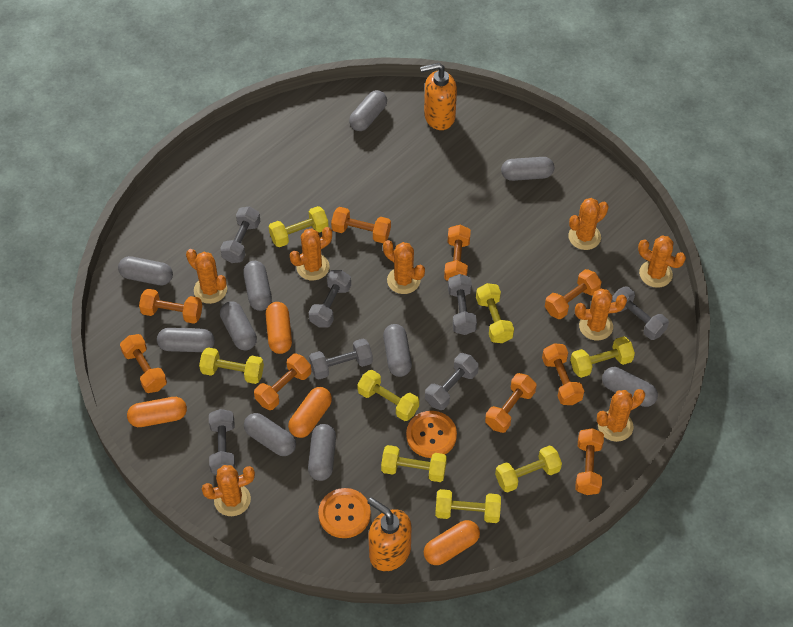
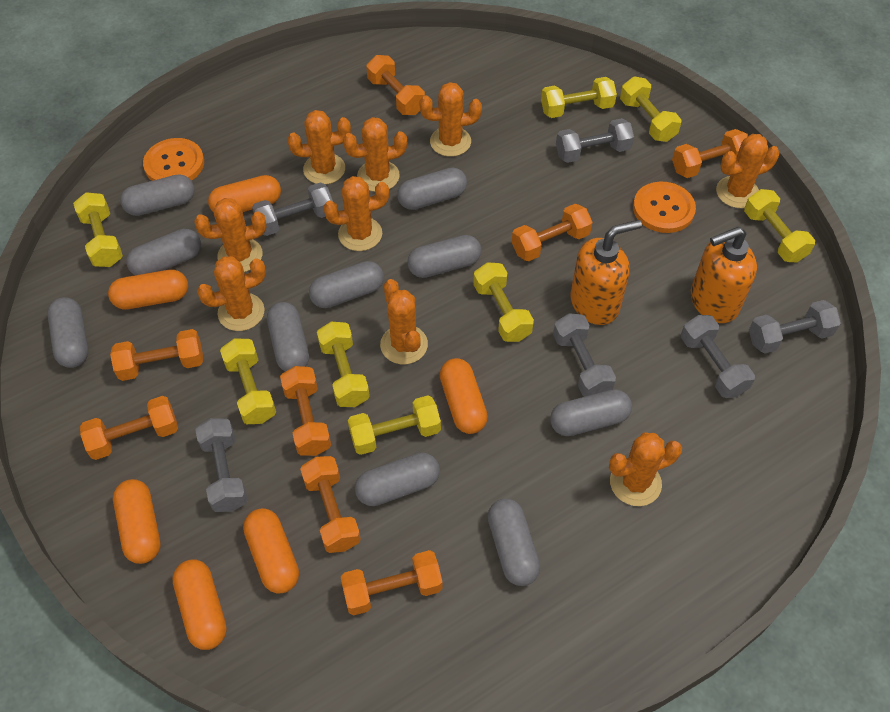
grey dumbbell: [209,409,235,474] [220,207,260,263] [309,270,351,328] [309,338,373,380] [425,353,479,410] [448,274,477,335] [611,286,669,340] = 7 -> [195,418,248,512] [252,182,333,236] [553,313,616,397] [556,118,634,163] [681,315,755,398] [749,300,841,354] = 6
orange cactus: [186,249,227,304] [201,465,255,516] [290,227,332,281] [383,240,425,294] [568,198,608,250] [575,288,627,341] [597,389,645,442] [638,236,686,288] = 8 -> [194,198,266,272] [197,256,266,331] [287,110,351,185] [323,176,389,251] [343,117,407,192] [380,279,428,364] [419,82,482,157] [609,432,682,506] [716,134,780,208] = 9
orange capsule: [127,397,187,427] [266,302,292,354] [288,387,332,438] [424,520,480,565] = 4 -> [108,270,188,309] [113,479,161,564] [172,559,227,650] [208,175,281,213] [243,508,299,594] [440,358,488,434] = 6
orange dumbbell: [120,334,167,393] [139,289,202,324] [254,354,311,410] [331,207,391,243] [444,225,471,281] [485,373,536,433] [542,343,584,405] [545,269,601,319] [575,428,604,495] = 9 -> [80,396,178,460] [110,329,203,381] [280,366,331,456] [300,456,361,553] [341,550,443,615] [366,55,425,115] [512,204,593,261] [672,129,748,178] = 8

